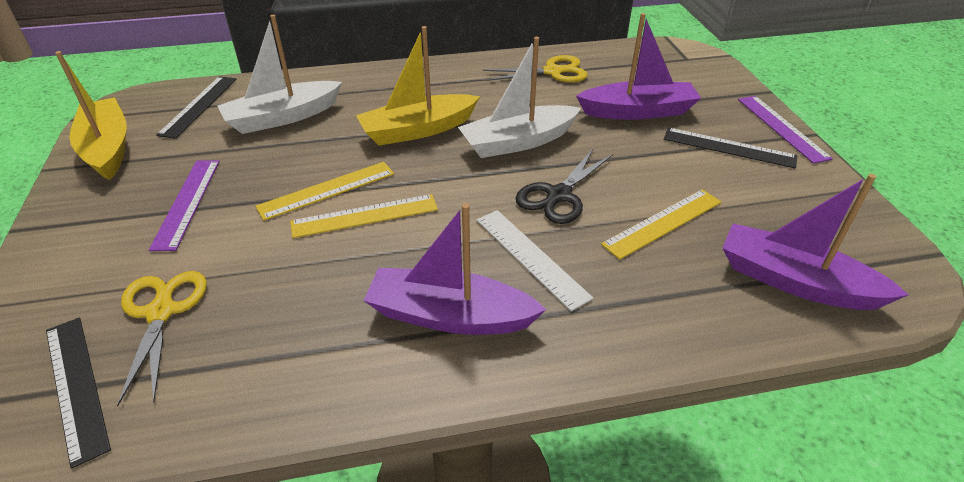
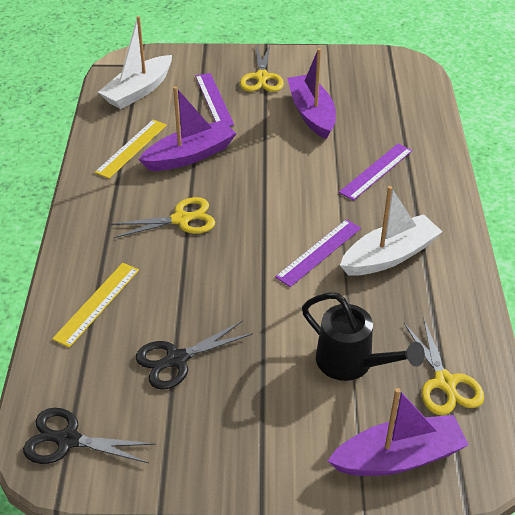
black ruler: [46,317,111,469] [156,76,237,139] [664,128,797,168] = 3 -> none = 0
black scissors: [516,149,613,224] = 1 -> [23,408,156,464] [136,321,253,390] = 2
black watering can: none = 0 -> [302,292,425,381] = 1
purple ruler: [149,160,220,251] [738,96,833,164] = 2 -> [195,73,234,126] [275,219,361,287] [339,143,412,201] = 3
white ruler: [477,210,593,311] = 1 -> none = 0
yellow boat: [55,51,127,180] [356,26,480,146] = 2 -> none = 0
yellow ruler: [255,162,394,221] [290,194,438,238] [601,189,721,259] = 3 -> [52,263,139,348] [95,120,167,178] = 2
yellow scissors: [117,271,207,406] [483,55,588,82] = 2 -> [110,197,215,238] [240,45,284,92] [404,317,484,415] = 3

